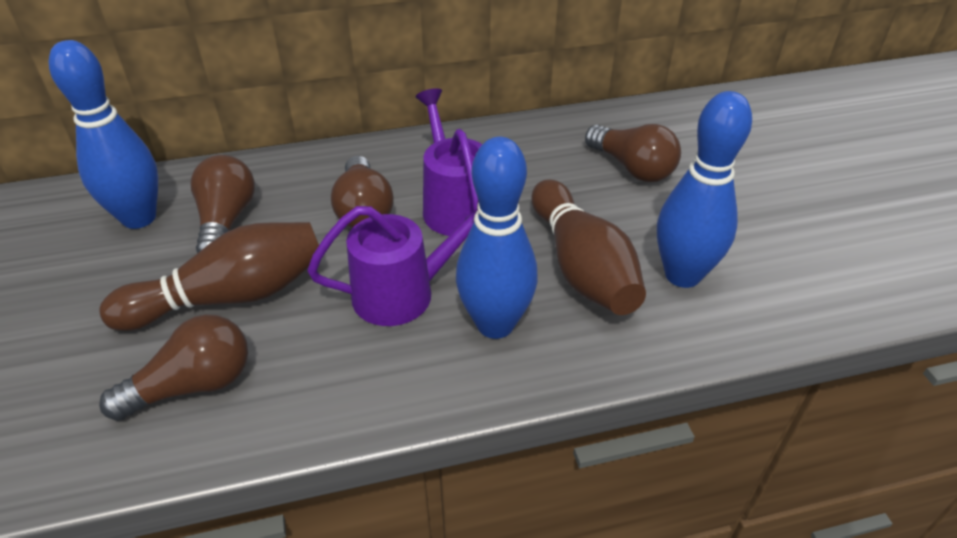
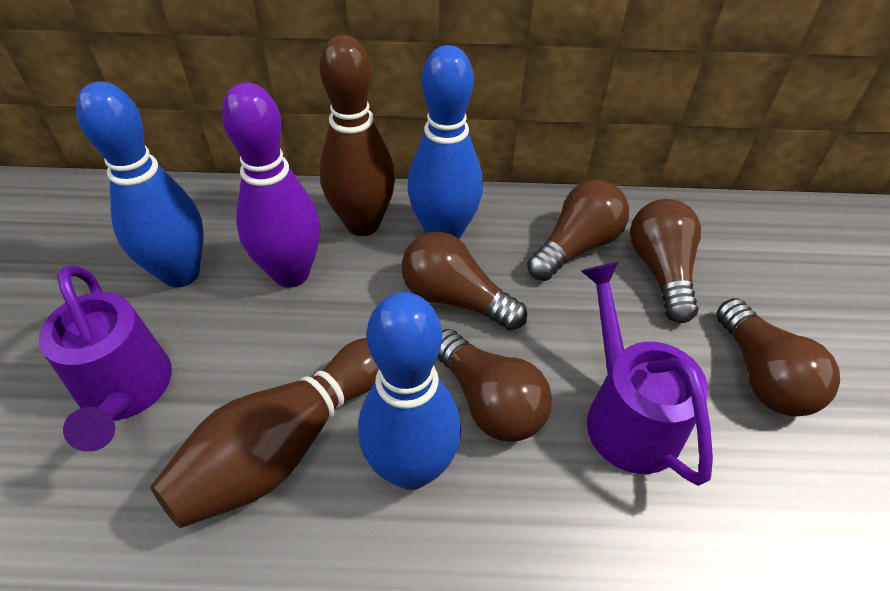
brown light bulb: [99,314,248,421] [191,155,255,253] [331,156,394,228] [585,124,681,182] = 4 -> [401,232,527,330] [437,329,552,442] [527,180,629,281] [630,199,701,323] [717,298,840,416] = 5
purple bowling pin: none = 0 -> [222,82,320,287] = 1

